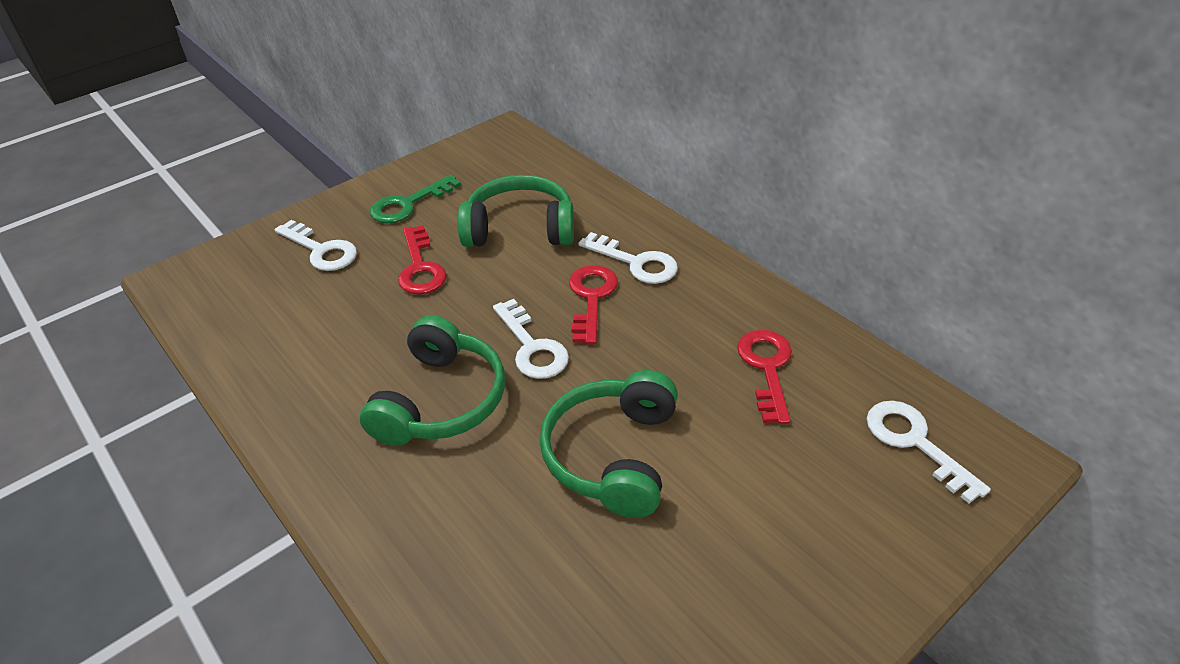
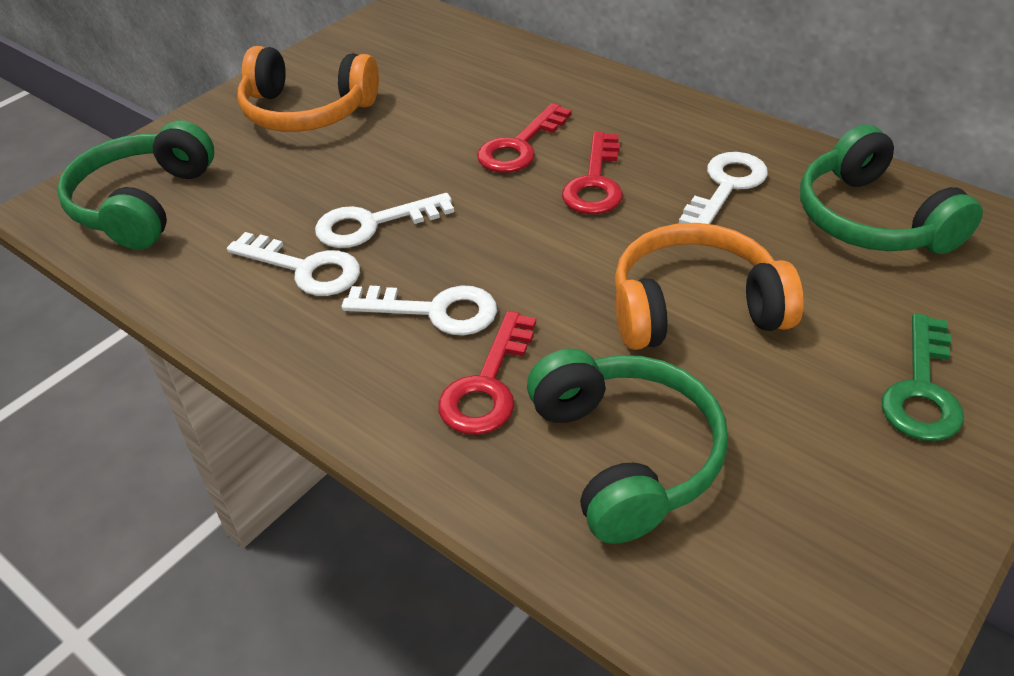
orange headphones: none = 0 -> [237,46,379,132] [615,223,804,350] = 2

